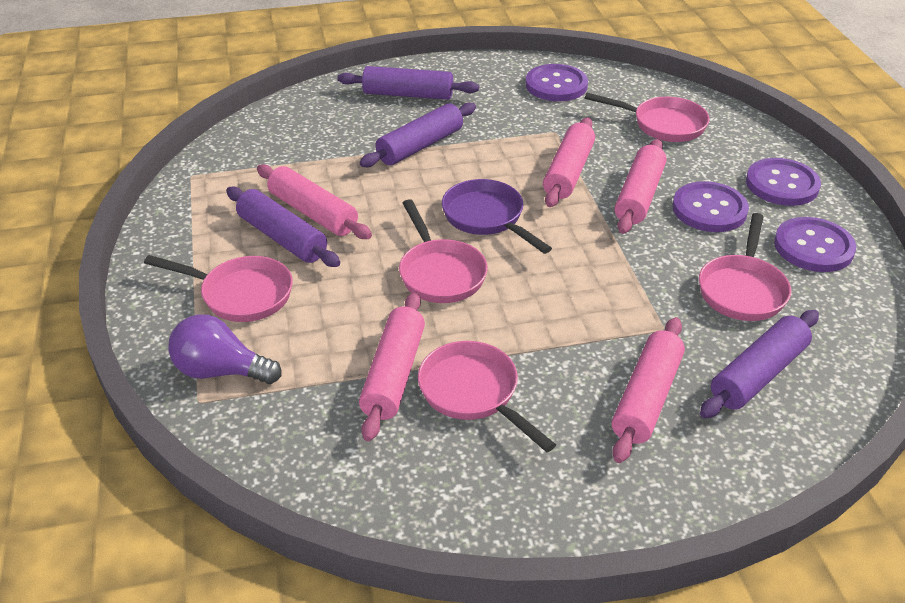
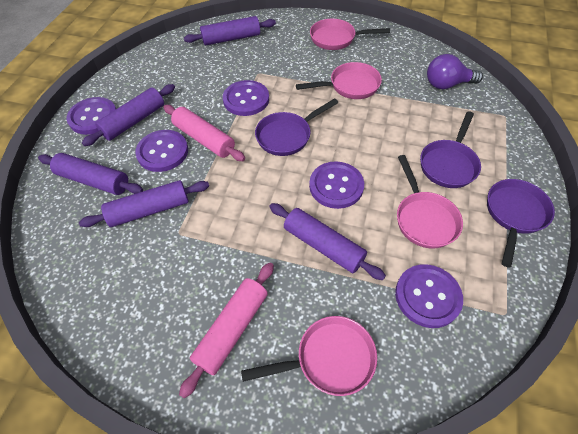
pink pan: [144,255,293,322] [399,199,488,303] [418,341,556,452] [585,93,710,142] [699,213,791,321] = 5 -> [241,316,377,396] [296,62,382,99] [310,19,390,50] [397,155,463,249] = 4
pink rolling pin: [257,164,372,239] [359,292,425,441] [543,117,595,207] [612,317,685,463] [615,139,666,234] = 5 -> [163,105,245,161] [179,262,274,398] = 2
purple button: [526,64,588,101] [673,181,749,232] [746,158,821,206] [774,217,856,272] = 4 -> [67,97,116,135] [135,130,188,172] [223,80,269,116] [309,161,364,209] [395,264,463,328] = 5
purple pan: [442,179,552,254] = 1 -> [255,98,338,156] [420,111,481,188] [487,179,555,268] = 3
purple rolling pin: [226,187,340,267] [337,66,479,100] [359,103,476,167] [700,310,819,418] = 4 -> [38,153,143,195] [79,180,209,227] [82,84,175,146] [184,16,276,45] [269,203,386,280] = 5

